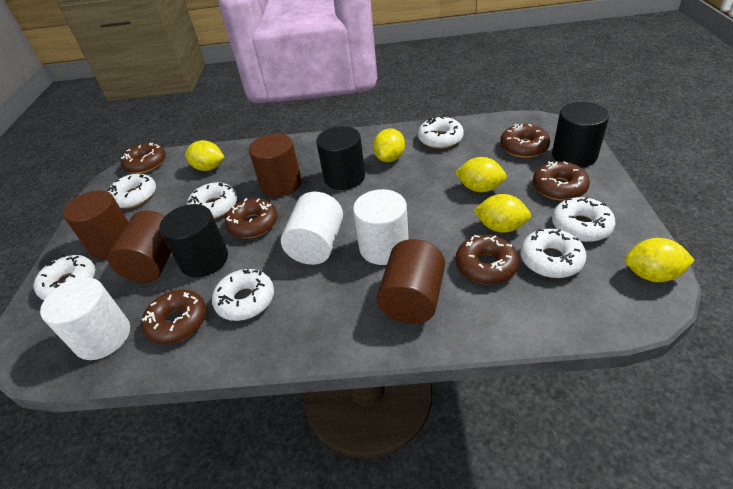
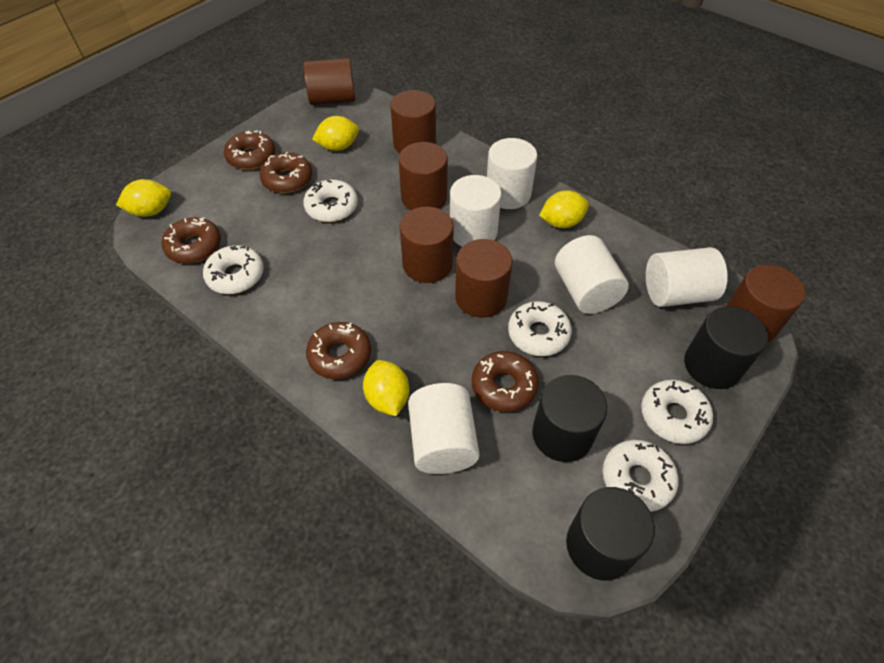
brown cylinder: [63,190,128,259] [108,210,171,283] [249,134,302,197] [377,239,445,324] = 4 -> [303,58,355,105] [390,90,436,153] [399,142,448,210] [400,207,454,283] [455,239,513,318] [726,265,805,343] = 6
brown donut: [121,143,166,174] [141,290,207,344] [225,198,278,238] [456,235,519,285] [500,124,550,158] [533,161,590,201] = 6 -> [162,217,221,263] [224,130,275,170] [259,152,312,193] [306,322,371,379] [472,351,539,412] = 5
white cylinder: [40,277,130,360] [281,192,343,265] [353,189,409,265] = 3 -> [408,383,480,474] [450,175,502,247] [487,138,537,209] [555,235,629,314] [646,247,728,307] = 5
white donut: [34,255,95,300] [107,173,156,208] [187,182,237,219] [212,269,274,321] [418,117,464,149] [520,229,587,278] [552,197,615,242] = 7 -> [203,245,264,294] [303,180,358,222] [508,301,572,356] [603,440,679,512] [641,380,713,444] = 5
yellow lemon: [185,140,224,171] [373,128,405,162] [455,157,507,192] [473,194,531,233] [625,238,695,282] = 5 -> [116,179,171,217] [312,116,359,151] [363,360,409,416] [539,190,589,228] = 4

